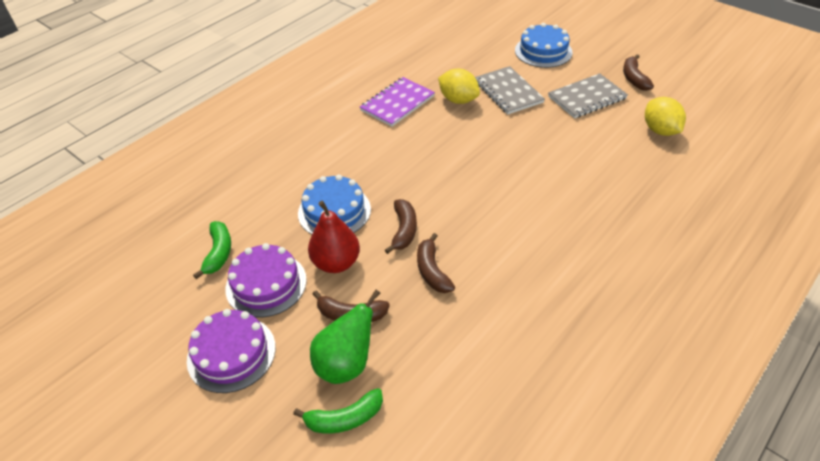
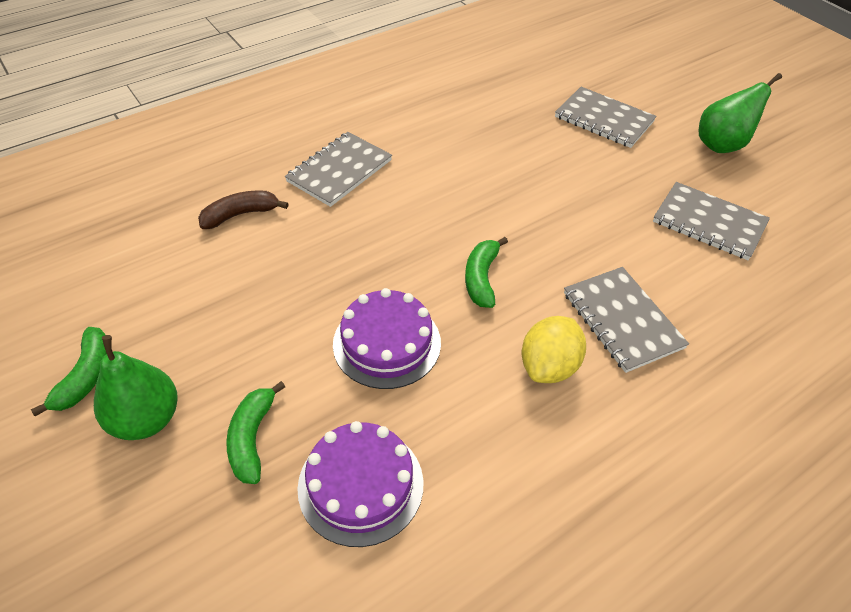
blue cake: [298,175,371,234] [515,23,573,68] = 2 -> none = 0
brown banana: [313,291,390,322] [385,199,417,254] [417,233,455,293] [623,54,654,91] = 4 -> [198,190,289,229] = 1
green banana: [193,221,231,279] [293,388,383,433] = 2 -> [31,327,107,416] [226,381,285,484] [465,237,508,308] = 3
green pear: [310,290,381,384] = 1 -> [94,335,178,440] [699,73,782,153] = 2
grey notebook: [475,66,545,115] [548,73,628,119] = 2 -> [285,132,392,207] [555,87,657,148] [564,267,689,373] [653,182,770,260] = 4
purple notebook: [360,77,435,127] = 1 -> none = 0
red pear: [308,201,360,273] = 1 -> none = 0
yellow lemon: [438,69,480,104] [645,97,686,136] = 2 -> [522,316,586,383] = 1

